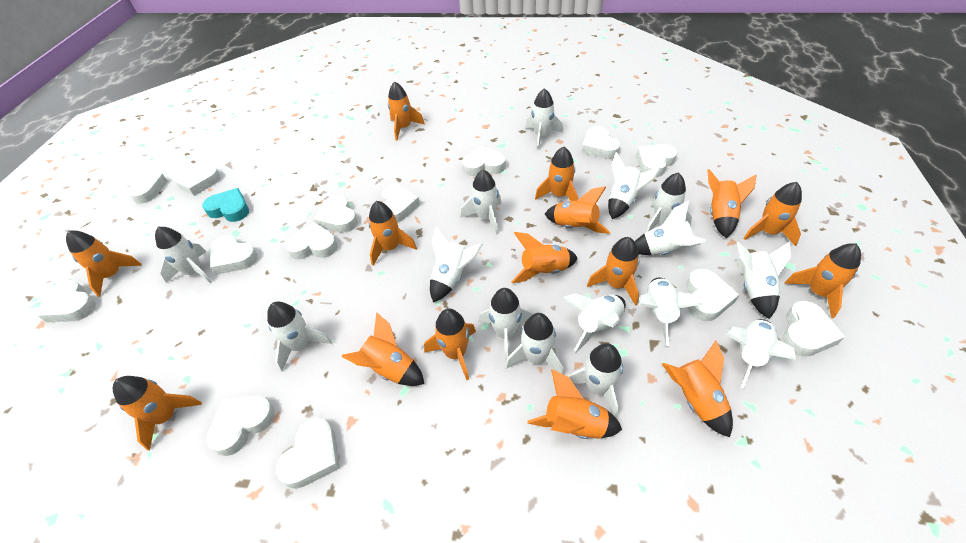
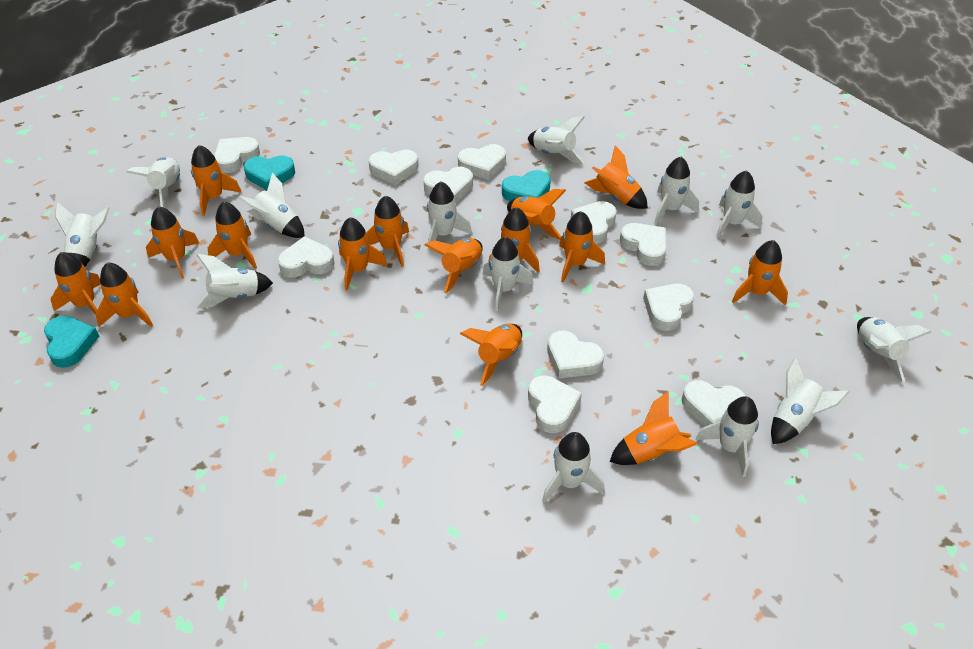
turquoise heart: [202,188,249,222] = 1 -> [44,316,99,368] [243,155,295,190] [502,170,551,201] = 3
white heart: [37,280,96,323] [124,171,168,204] [173,165,221,196] [206,396,275,456] [210,235,258,275] [276,418,340,489] [285,222,338,259] [314,195,358,233] [381,184,420,223] [462,146,506,176] [582,126,620,159] [636,144,677,177] [686,269,740,321] [782,301,845,357] = 14 -> [214,137,260,173] [278,236,334,277] [369,149,419,185] [423,167,473,203] [458,144,506,180] [528,375,582,433] [547,331,604,378] [571,201,617,244] [620,223,667,266] [643,284,694,331] [682,380,746,426] = 11
white rocket: [155,227,212,284] [267,302,332,372] [430,226,483,302] [461,170,502,235] [479,288,532,362] [506,313,564,374] [525,88,563,150] [563,293,626,351] [567,343,623,418] [608,152,661,219] [635,201,706,255] [639,277,703,346] [645,173,692,233] [726,319,796,389] [736,242,791,319] = 15 -> [55,202,110,267] [126,157,180,208] [196,254,273,309] [238,173,304,238] [427,182,472,252] [482,237,534,311] [528,116,585,164] [542,432,605,503] [654,157,699,224] [696,396,759,477] [716,170,763,238] [771,357,849,444] [857,317,931,382] = 13

